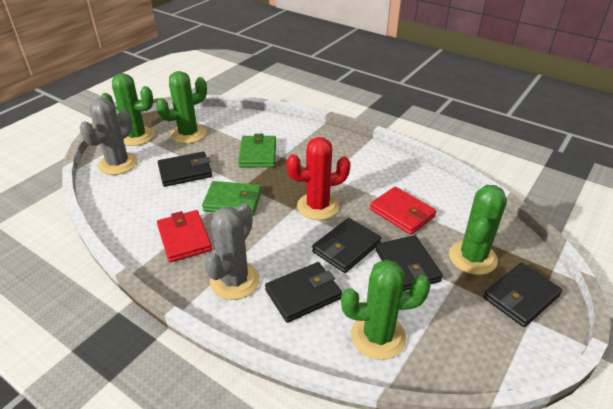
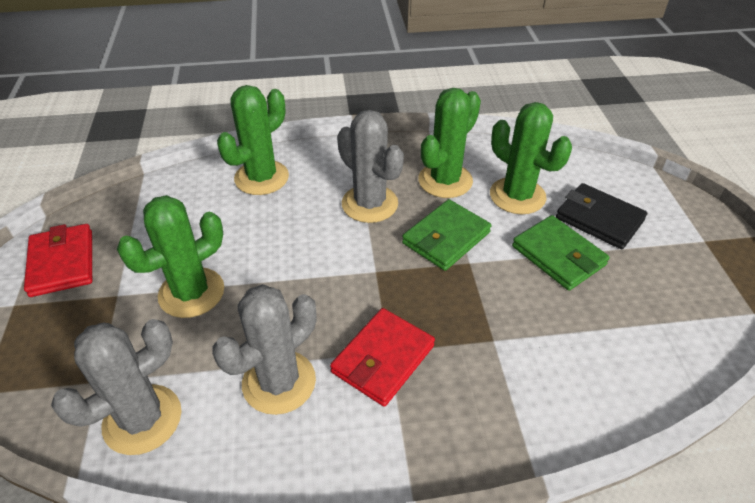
black wallet: [158,152,212,187] [265,262,342,323] [312,218,381,273] [376,235,443,291] [483,263,562,327] = 5 -> [556,183,647,249] = 1
grey cactus: [80,98,138,175] [204,203,260,300] = 2 -> [51,319,182,455] [212,284,317,415] [337,110,404,223] = 3
red cactus: [286,137,351,220] = 1 -> none = 0

